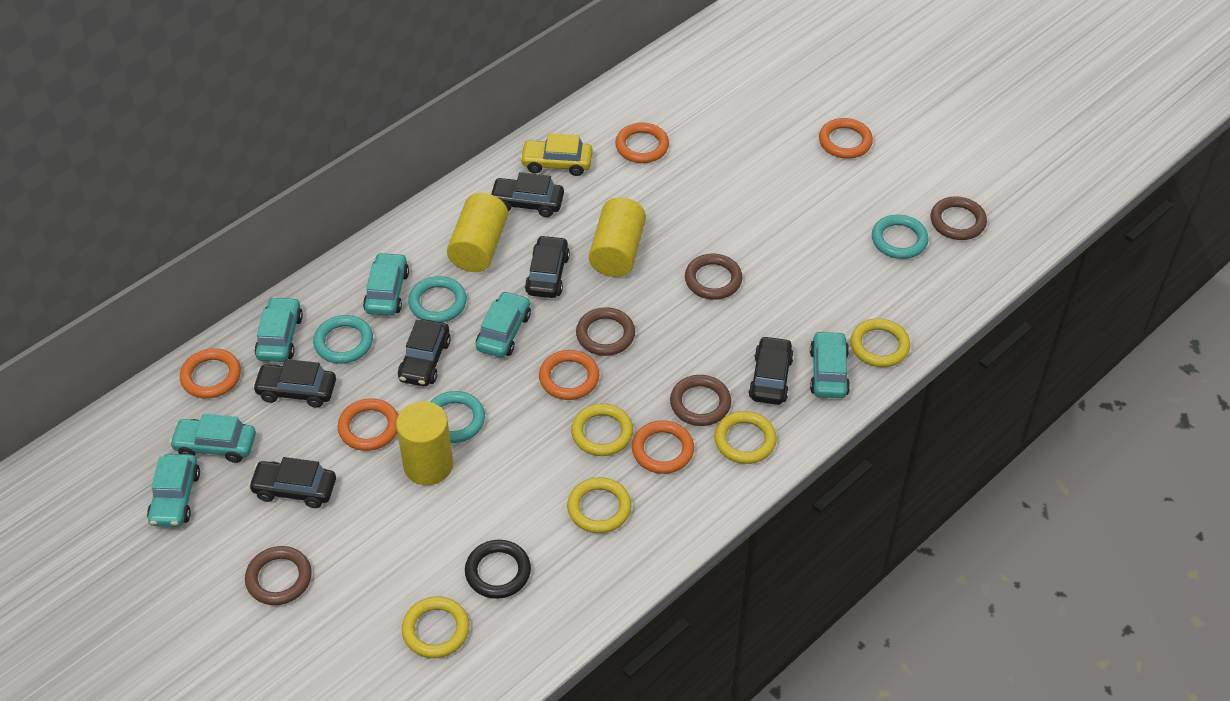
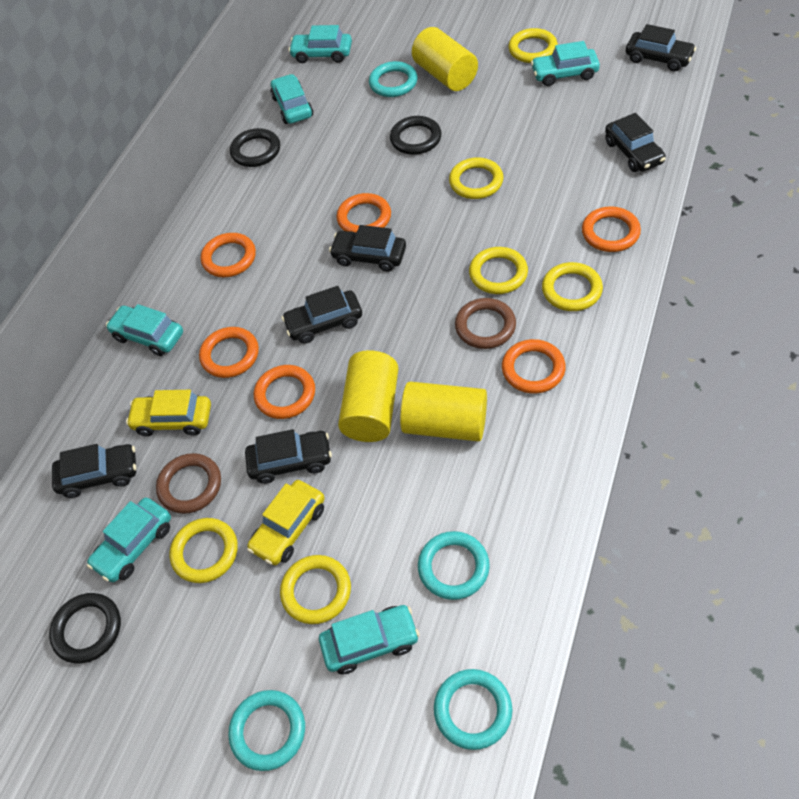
black ring: [465,540,531,599] = 1 -> [49,593,121,663] [230,128,280,167] [390,116,442,155] = 3
brown ring: [245,546,312,605] [576,307,635,356] [670,375,731,426] [685,254,742,300] [931,196,987,240] = 5 -> [156,453,221,514] [455,298,516,349] = 2
yellow car: [520,133,593,176] = 1 -> [126,390,211,436] [247,480,325,565] = 2
yellow ring: [402,597,470,658] [567,477,632,533] [571,403,633,456] [714,411,777,464] [850,318,910,367] = 5 -> [169,518,238,583] [280,555,351,624] [449,157,504,199] [469,247,528,294] [508,28,558,63] [542,262,603,311] = 6

